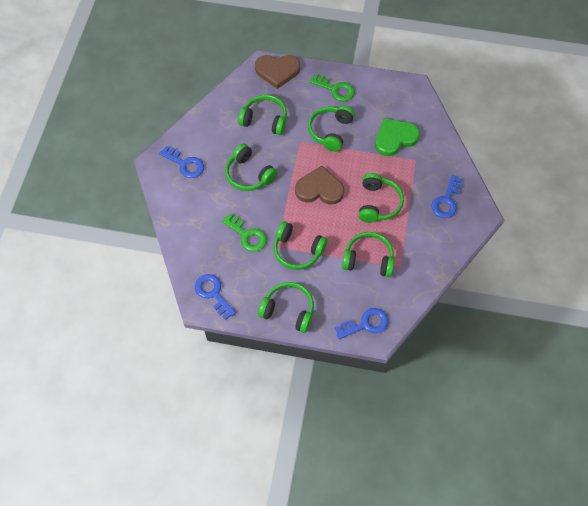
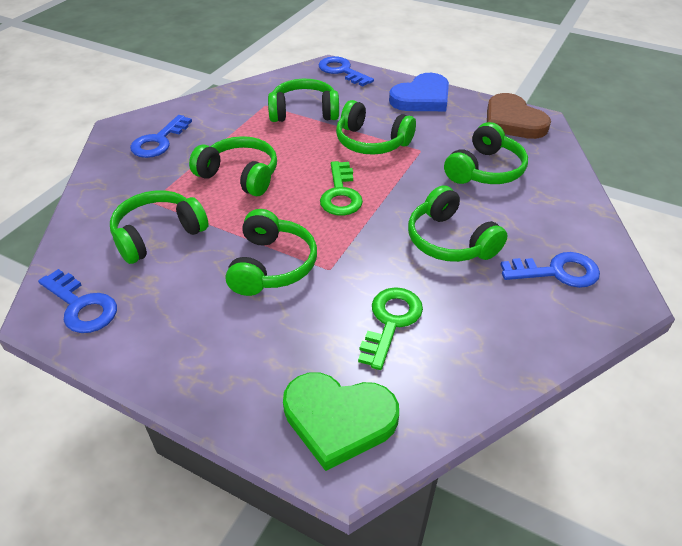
blue heart: none = 0 -> [389,73,449,111] = 1
brown heart: [255,55,300,89] [295,166,344,205] = 2 -> [487,93,551,139] = 1

